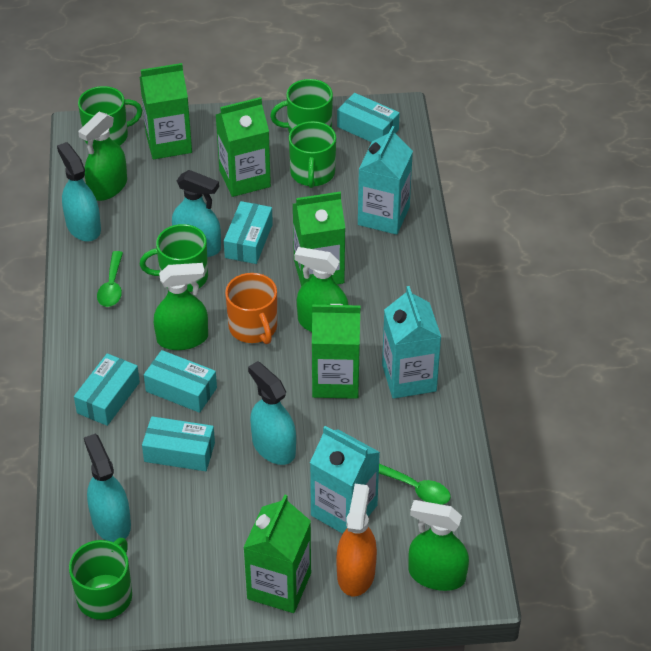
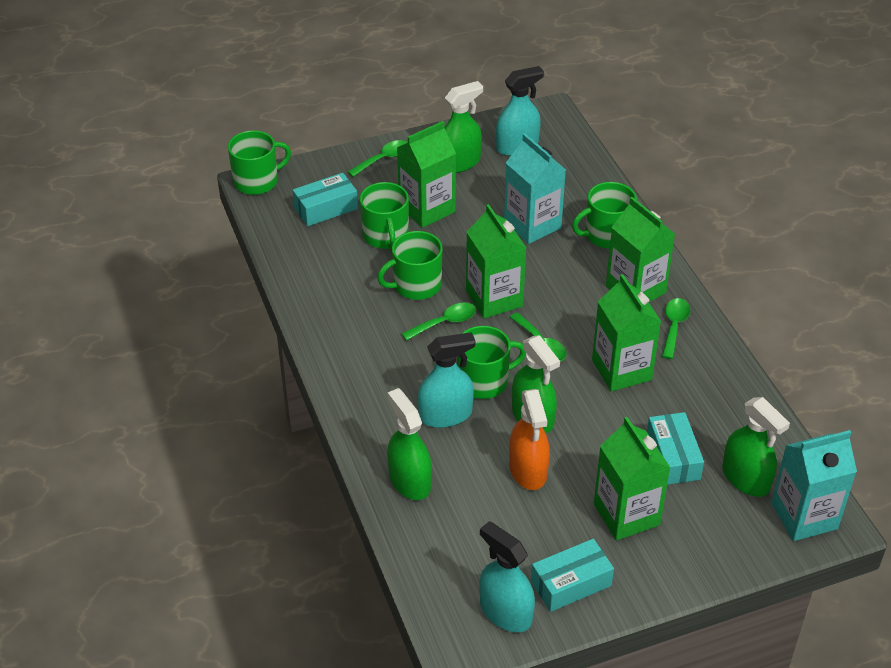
green spoon: [97,251,123,307] [379,464,451,505] = 2 -> [348,140,408,177] [401,303,476,341] [510,312,567,361] [662,298,690,359] = 4
orange mug: [225,273,277,344] = 1 -> none = 0
turquoise box: [74,353,140,426] [142,416,215,471] [144,350,217,413] [224,201,273,264] [337,93,400,142] = 5 -> [293,173,358,226] [531,539,614,612] [647,412,704,485] = 3
turquoise carton: [310,426,380,534] [358,126,413,235] [382,286,441,399] = 3 -> [504,134,566,244] [771,430,857,541] = 2
turquoise spray bottle: [57,142,101,241] [84,434,131,542] [172,170,221,257] [248,361,296,465] = 4 -> [418,332,475,428] [480,521,535,632] [496,66,544,156] = 3

